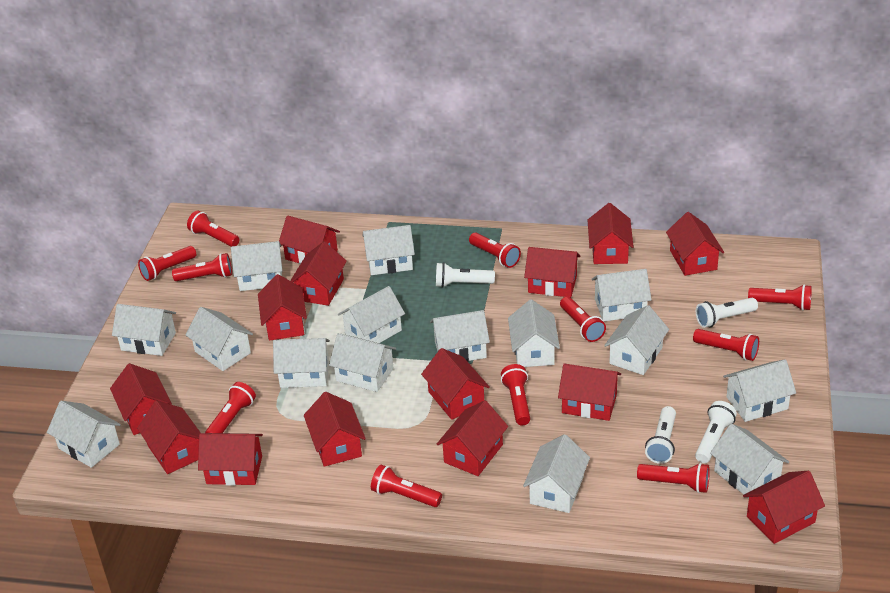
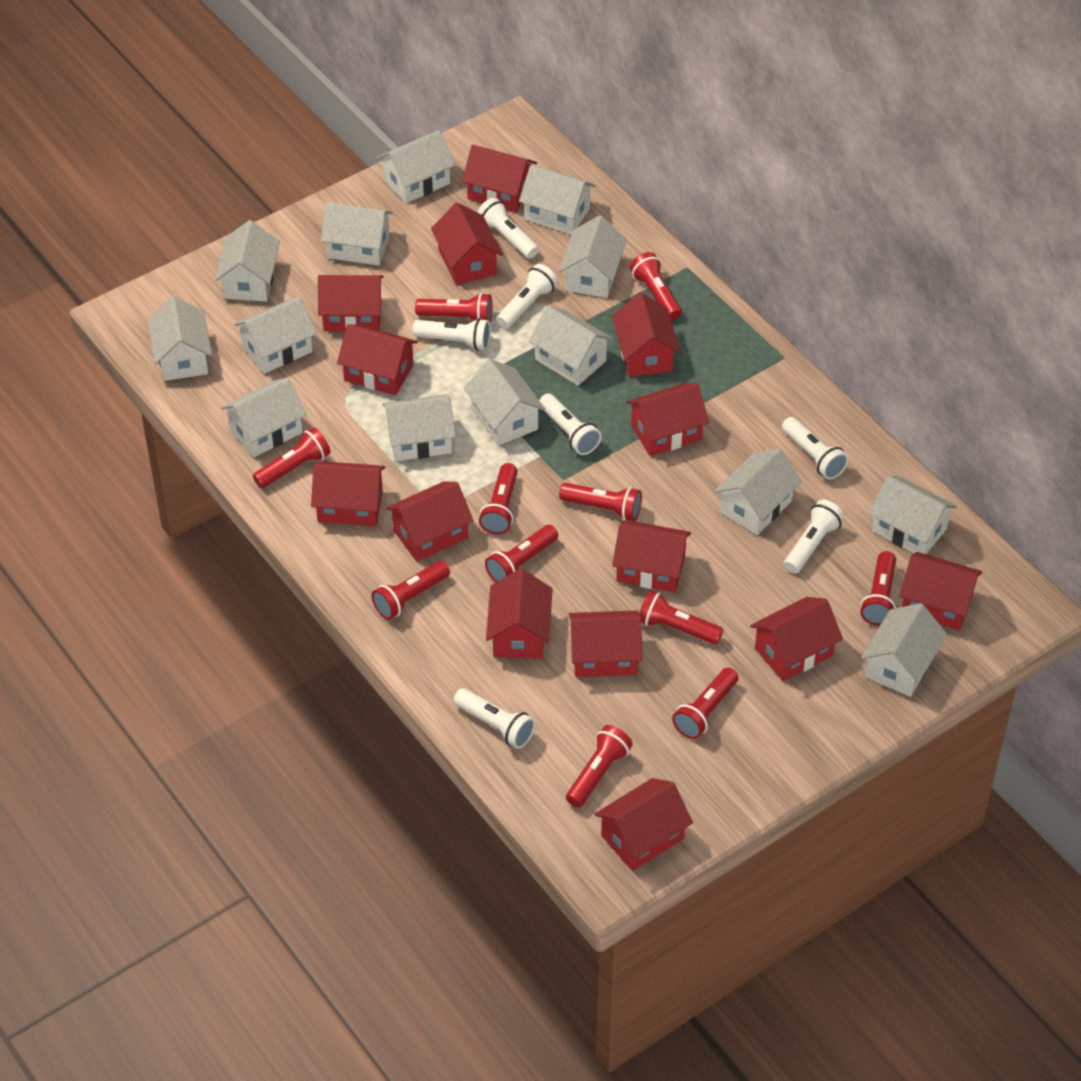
white flashlight: [436,262,495,288] [645,406,676,464] [695,401,737,463] [696,298,758,328] = 4 -> [413,318,491,351] [453,688,535,749] [477,197,539,259] [496,264,558,329] [539,393,602,455] [782,417,849,479] [784,499,845,573] = 7
white house: [47,401,121,468] [112,304,176,356] [186,307,253,371] [231,241,282,291] [273,338,330,388] [329,333,396,392] [338,286,405,343] [363,225,415,275] [430,310,490,362] [508,299,560,367] [523,434,590,513] [592,269,652,322] [604,305,669,375] [710,424,789,498] [723,359,796,422] = 15 -> [147,296,212,381] [215,220,280,302] [221,378,307,457] [234,297,316,374] [321,202,393,266] [377,130,455,203] [382,394,456,461] [464,359,545,446] [519,165,596,235] [529,306,613,386] [559,215,627,298] [714,448,801,535] [861,603,947,697] [869,476,957,554] = 14

